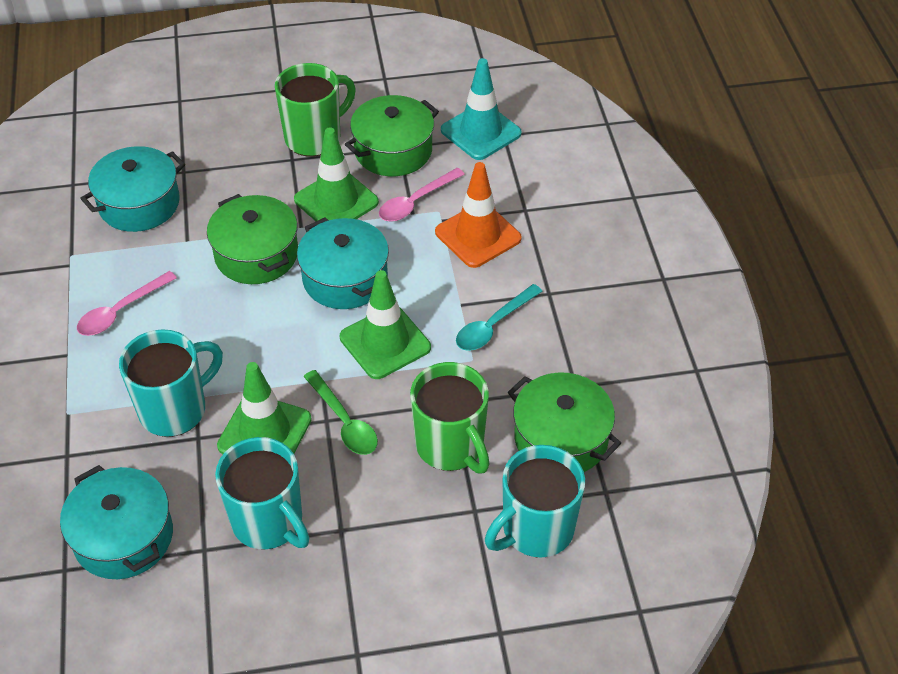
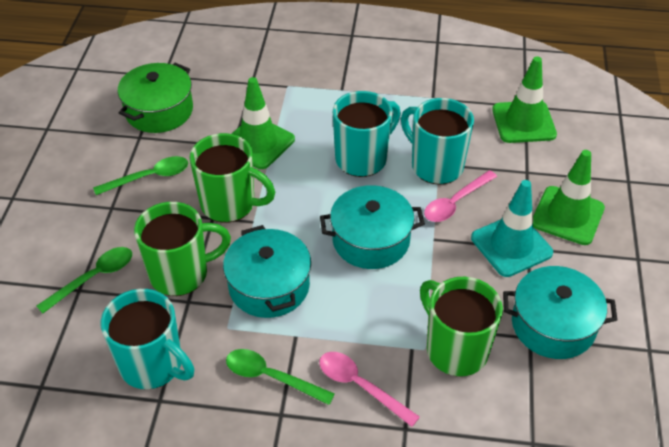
green mug: [275,63,356,157] [410,362,489,474] = 2 -> [134,202,231,296] [189,133,275,223] [420,277,503,376] = 3
green pot: [207,194,298,284] [345,95,439,176] [508,372,621,472] = 3 -> [118,63,193,133] = 1
green spoon: [303,370,378,455] = 1 -> [37,247,132,314] [93,156,188,195] [226,349,335,405] = 3
orange traffic cone: [435,162,522,268] = 1 -> none = 0
turquoise spoon: [456,284,542,351] = 1 -> none = 0

